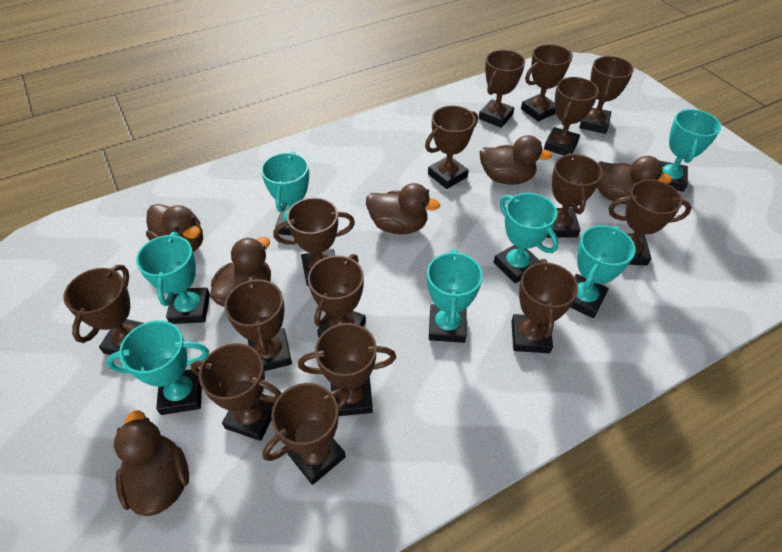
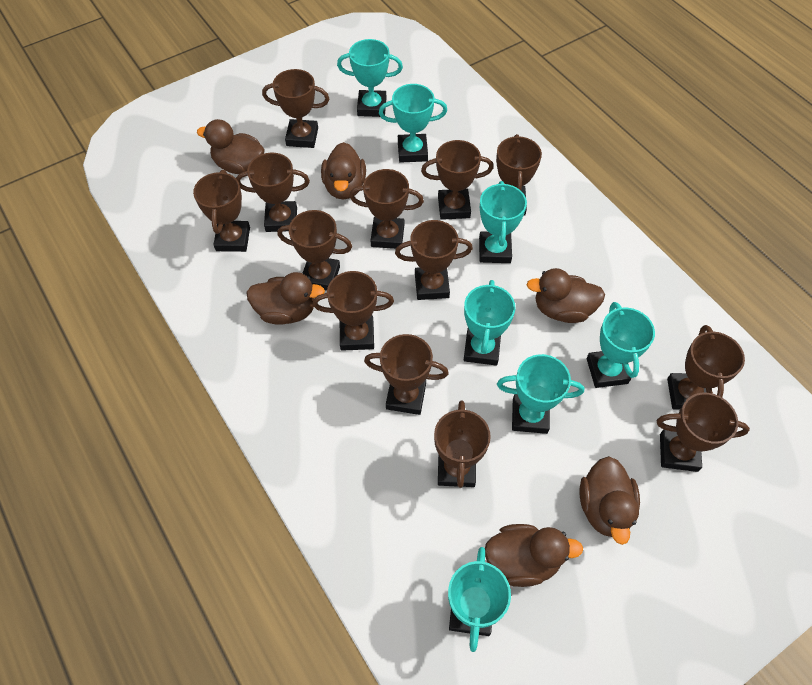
brown trophy: [63,265,144,355] [191,343,282,441] [225,276,292,371] [263,383,350,485] [273,197,355,286] [298,323,396,416] [308,254,366,337] [425,105,478,189] [479,50,525,128] [511,259,578,353] [521,44,572,122] [544,77,599,155] [547,153,603,238] [579,56,634,134] [608,180,692,265] = 15 -> [193,170,250,252] [236,153,310,232] [262,69,329,148] [277,210,352,291] [313,271,394,351] [349,169,424,249] [364,334,449,415] [395,220,473,300] [421,140,493,220] [434,400,491,488] [496,134,542,216] [657,393,750,472] [667,325,745,410] = 13

